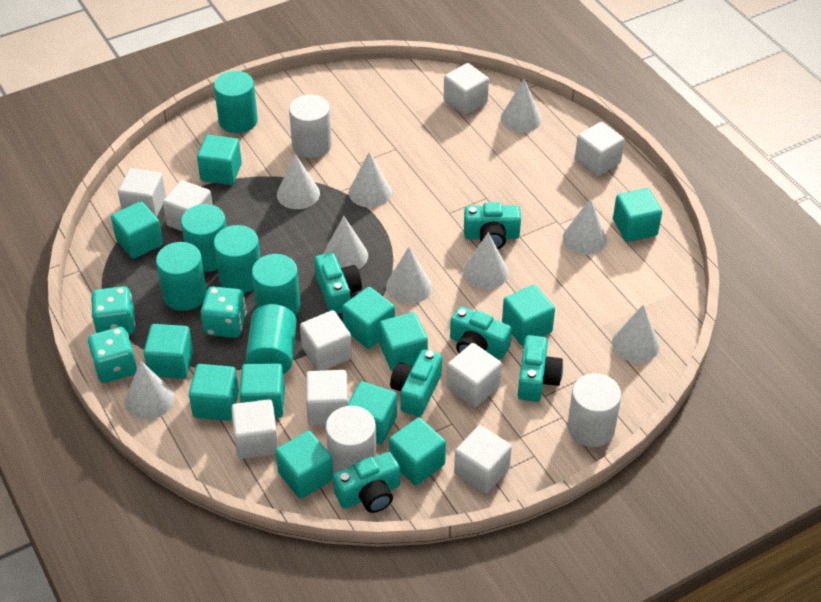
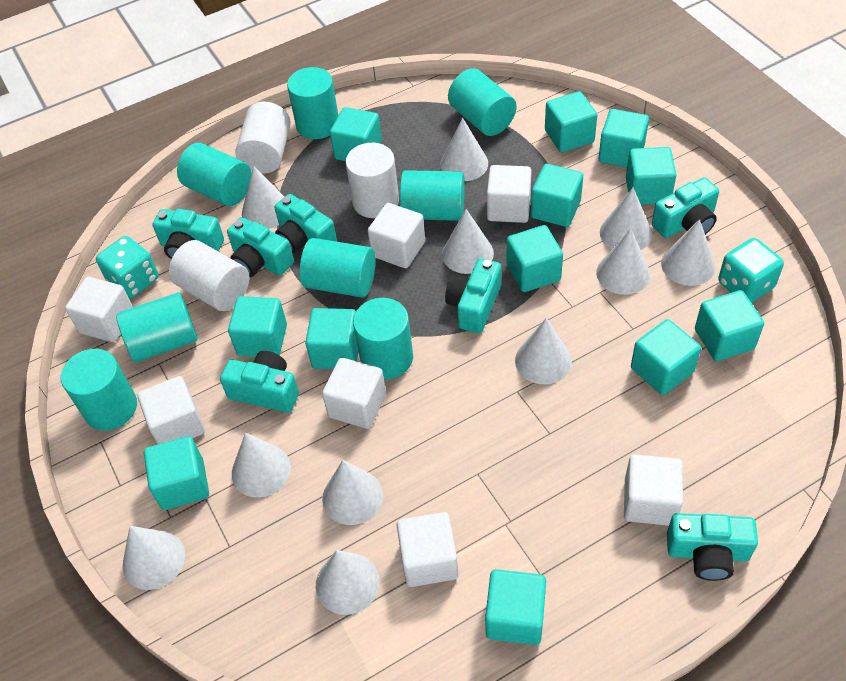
turquoise camera: [314,252,362,314] [333,452,400,513] [390,349,442,417] [450,306,512,359] [464,203,521,249] [518,335,563,402] = 6 -> [152,209,224,259] [220,351,299,413] [227,217,294,277] [275,194,337,254] [445,258,501,333] [652,177,719,238] [667,513,758,581] = 7
turquoise cylinder: [156,242,207,311] [181,204,226,272] [214,71,258,133] [214,225,260,293] [245,304,297,374] [252,254,300,316] = 6 -> [61,349,137,431] [116,292,197,362] [177,143,252,206] [287,67,339,139] [300,238,375,298] [353,298,413,380] [400,170,465,221] [448,68,517,136] = 8
turquoise dice: [88,327,137,383] [91,286,135,335] [201,287,247,338] = 3 -> [96,236,159,299] [718,238,784,303] = 2
white cone: [125,361,174,420] [277,154,320,209] [324,216,368,269] [349,152,392,208] [386,247,432,304] [463,232,509,289] [501,79,542,133] [563,198,607,255] [612,304,660,363] = 9 -> [123,526,185,590] [232,432,291,498] [242,166,284,229] [316,550,380,615] [322,460,383,525] [440,118,488,181] [442,209,494,274] [515,318,572,384] [596,228,650,295] [600,188,652,250] [661,219,716,286] = 11
white cube: [118,168,166,217] [163,180,213,231] [231,399,278,459] [300,310,352,371] [306,370,348,426] [444,63,489,115] [447,343,502,407] [454,425,512,493] [575,122,625,176] = 9 -> [65,277,133,342] [137,376,205,444] [322,358,386,429] [368,203,425,268] [397,512,458,587] [487,165,532,223] [624,454,683,526] = 7

